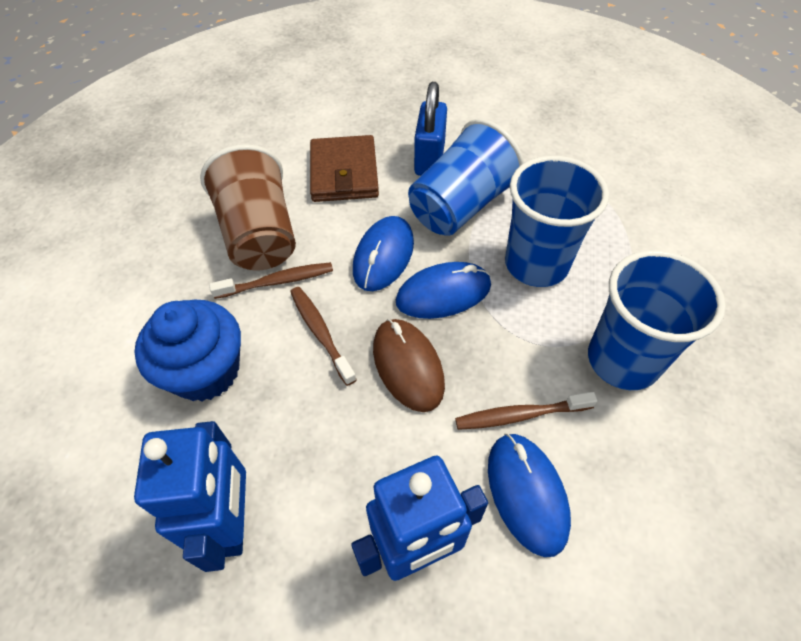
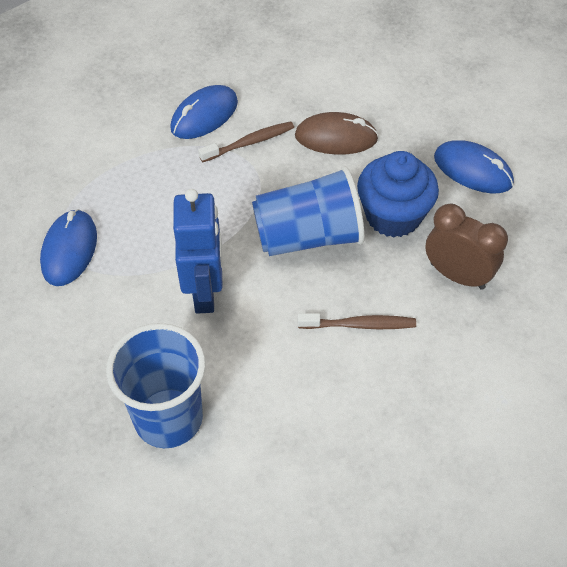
blue cup: [408,119,524,236] [505,156,609,287] [588,250,726,390] = 3 -> [106,323,206,448] [252,166,365,256] = 2
blue padlock: [414,82,447,176] = 1 -> none = 0
blue robot: [134,421,246,572] [351,456,488,581] = 2 -> [173,189,223,314] = 1
brown clock: none = 0 -> [425,203,508,290] = 1
brown cup: [200,144,296,270] = 1 -> none = 0
brown toothbrush: [209,262,333,299] [290,287,357,386] [455,392,598,430] = 3 -> [198,121,294,162] [298,313,416,329] = 2
brown wallet: [310,135,379,202] = 1 -> none = 0

